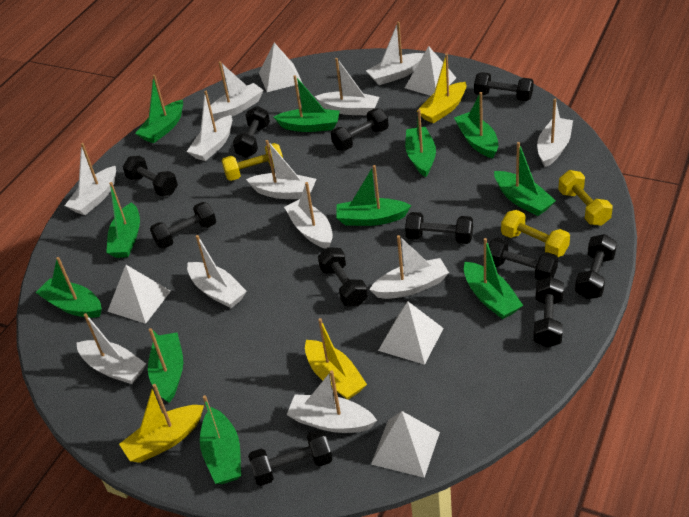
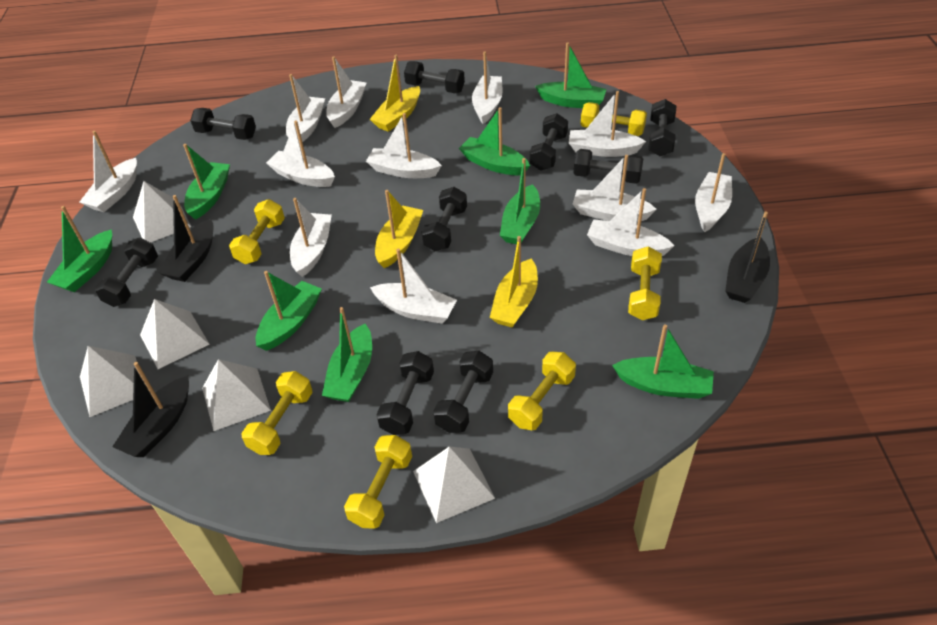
black boat: none = 0 -> [112,362,189,457] [159,195,214,282] [725,212,770,303] = 3
black dumbbell: [123,156,178,196] [150,202,216,249] [233,106,270,158] [248,430,333,486] [318,247,368,307] [331,108,389,151] [405,212,473,244] [474,72,534,101] [489,238,558,280] [533,276,564,348] [575,234,617,299] = 11 -> [95,238,158,307] [190,108,256,140] [376,351,434,435] [404,61,465,93] [422,187,467,251] [433,351,493,433] [529,113,568,171] [574,149,643,184] [648,99,676,156] = 9
green boat: [36,257,102,318] [106,182,140,258] [135,75,183,143] [148,328,183,403] [200,395,241,484] [274,75,340,132] [336,165,411,226] [405,109,436,177] [454,92,498,158] [464,238,523,319] [494,142,556,216] = 11 -> [47,206,112,292] [183,144,230,220] [256,271,322,351] [322,307,372,402] [459,107,530,175] [500,158,540,244] [535,42,607,108] [612,325,714,399] = 8
yellow dumbbell: [221,143,283,181] [501,210,570,257] [558,170,613,226] = 3 -> [229,199,285,264] [241,371,313,455] [344,435,412,529] [508,352,576,430] [580,102,647,136] [628,246,662,320] = 6

